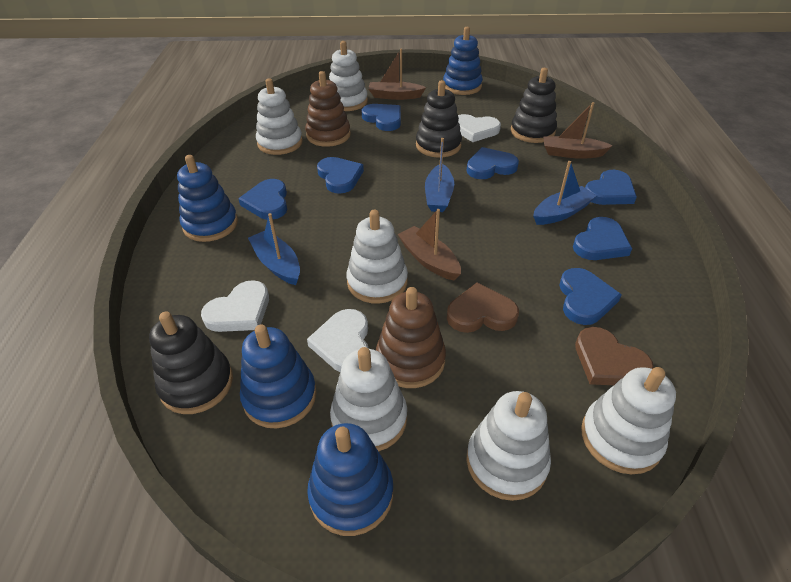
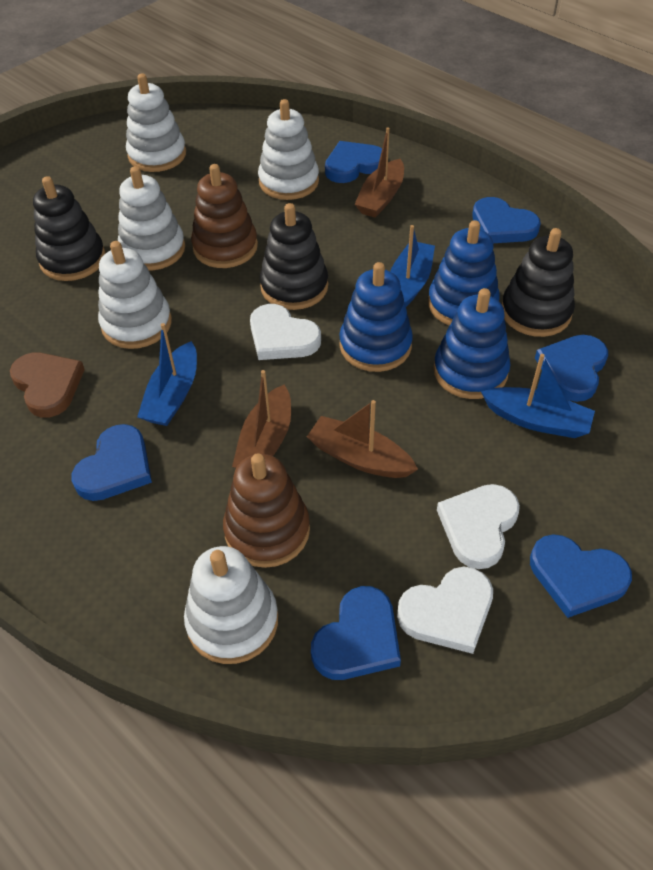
blue heart: [238,179,287,220] [317,157,364,194] [362,104,401,131] [467,147,519,179] [559,268,622,325] [573,217,632,260] [585,170,637,205] = 7 -> [71,424,152,501] [311,586,401,680] [325,141,382,183] [472,197,541,243] [530,534,632,618] [535,335,608,402] = 6
blue stacking toy: [177,155,238,242] [240,324,317,428] [307,423,393,536] [443,27,483,95] = 4 -> [339,262,413,372] [428,220,500,326] [433,288,511,399] = 3
brown heart: [447,283,519,333] [575,327,654,385] = 2 -> [10,353,85,418] = 1
white stacking toy: [256,78,303,155] [329,41,368,111] [330,347,407,451] [346,210,408,304] [466,391,551,501] [581,367,676,474] = 6 -> [98,241,172,349] [118,166,185,271] [126,74,186,172] [184,546,278,664] [258,99,319,200] = 5

